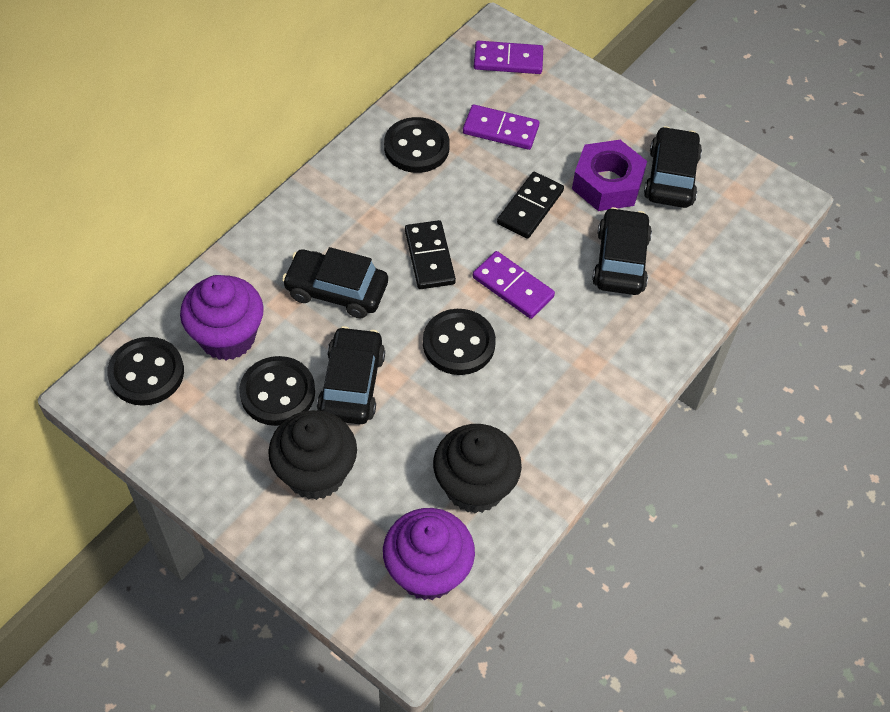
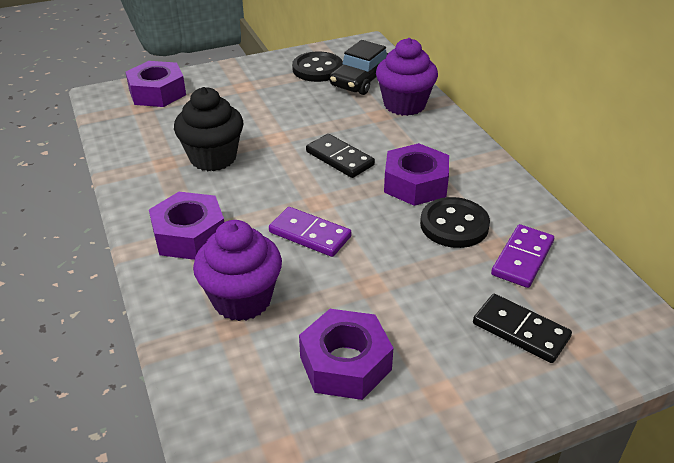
black button: [107,337,184,406] [239,356,315,426] [384,117,450,173] [423,309,496,375] = 4 -> [292,52,343,82] [420,197,490,248] = 2
black car: [282,247,388,318] [317,326,385,424] [592,207,652,295] [644,126,702,208] = 4 -> [330,40,388,95] = 1
black cupcake: [268,410,357,500] [433,424,522,513] = 2 -> [174,87,243,171] = 1
purple domino: [463,104,539,150] [473,251,555,319] [474,41,543,74] = 3 -> [269,207,351,257] [491,224,554,288] = 2
purple nut: [572,140,647,211] = 1 -> [125,61,186,107] [149,192,224,260] [299,309,393,400] [384,143,449,206] = 4

